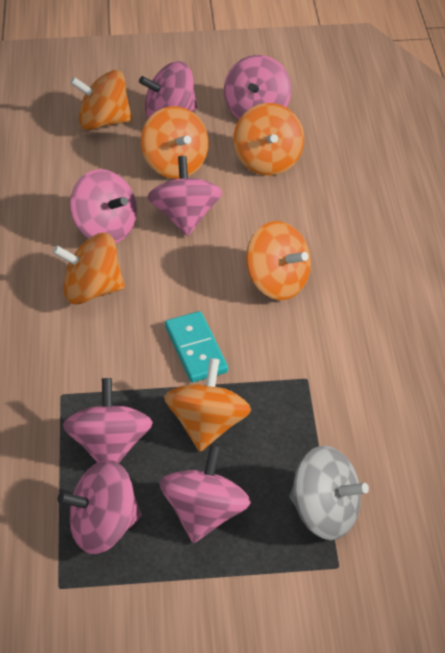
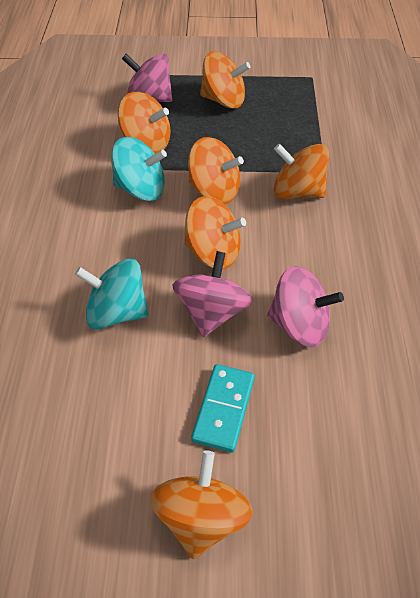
grey spinning top: [290,445,369,540] = 1 -> none = 0
pink spinning top: [57,460,142,554] [63,378,153,463] [70,169,137,243] [139,61,197,119] [147,156,222,236] [159,444,251,543] [224,55,291,119] = 7 -> [122,54,173,102] [172,251,253,337] [267,266,344,348] = 3
turquoise spinning top: none = 0 -> [75,258,149,329] [111,137,167,201] = 2

